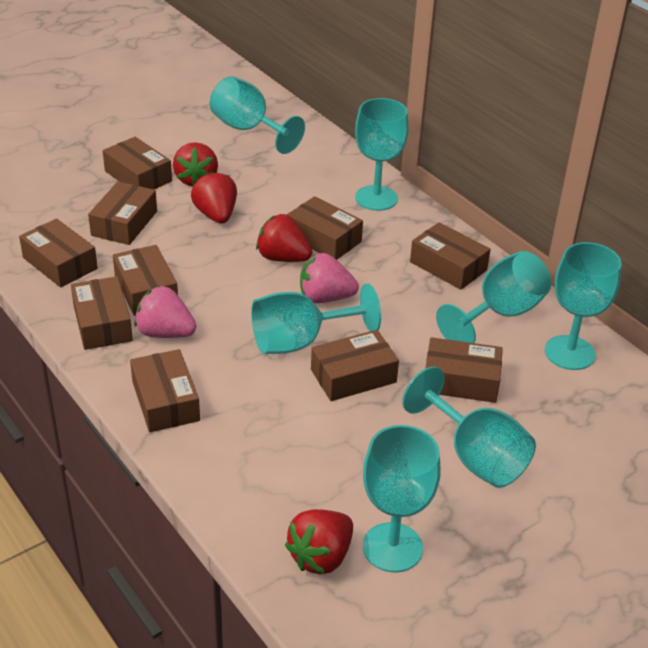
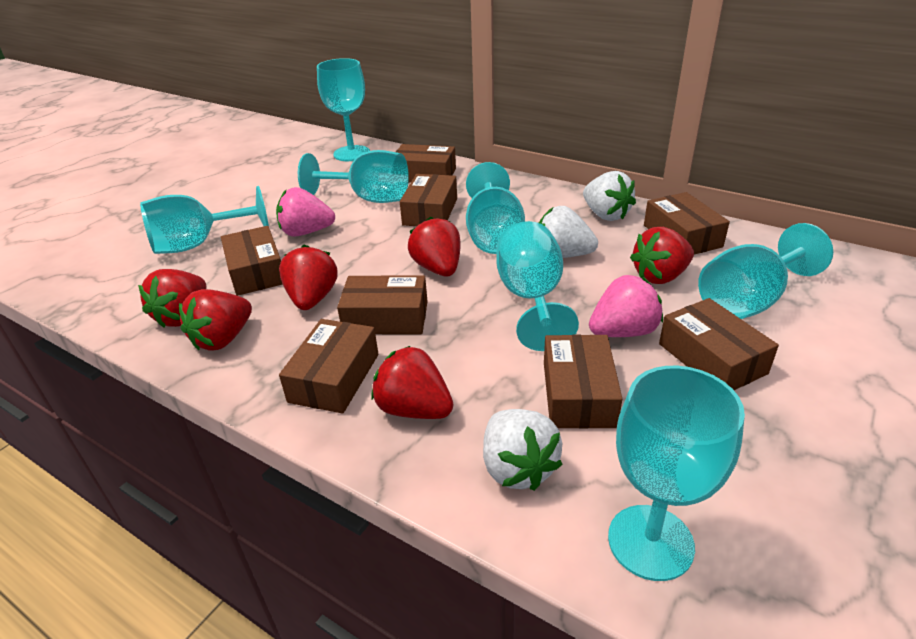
brown box: [19,219,98,287] [71,276,133,350] [88,181,157,245] [103,137,172,189] [113,245,178,316] [130,349,200,432] [287,196,363,260] [311,330,399,401] [410,222,491,290] [426,337,503,403] = 10 -> [221,226,282,296] [279,319,378,414] [337,275,428,334] [396,144,456,183] [400,174,457,226] [544,334,622,429] [644,192,730,254] [659,298,779,390] = 8
red strawberry: [173,142,218,186] [191,171,237,223] [256,214,312,262] [285,509,353,574] = 4 -> [138,269,206,328] [179,289,252,351] [279,245,338,310] [372,346,453,419] [408,217,461,276] [630,227,694,284] = 6
white strawberry: none = 0 -> [483,409,563,491] [539,206,598,258] [583,171,636,221] = 3

